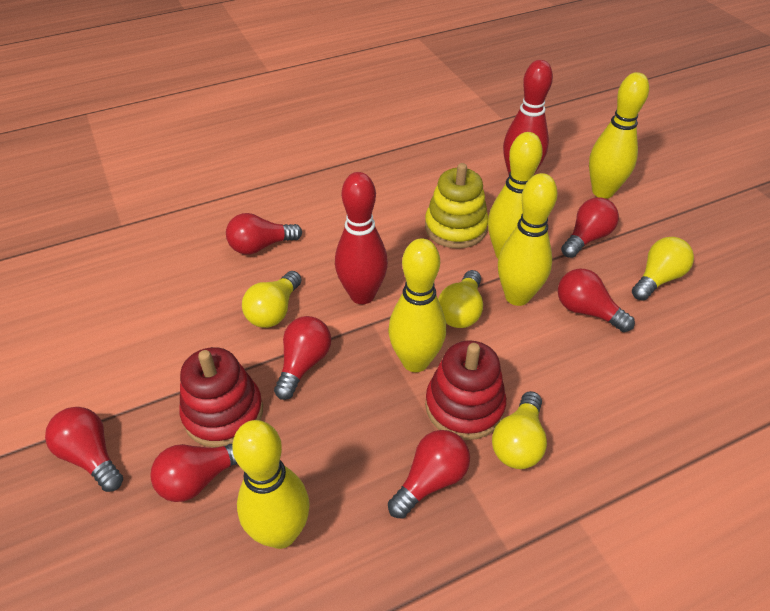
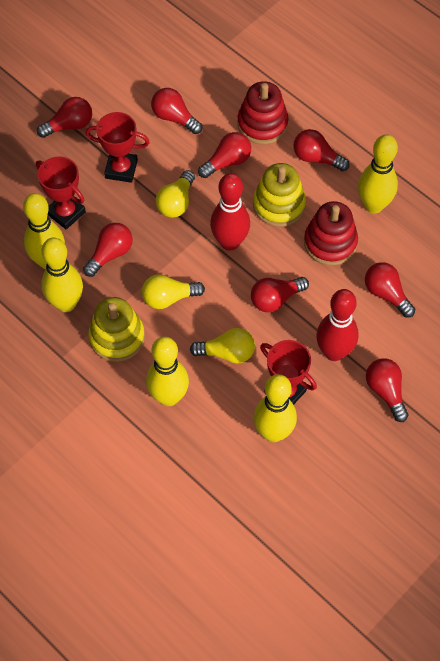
red light bulb: [45,407,123,492] [150,443,237,502] [226,213,302,255] [274,316,331,400] [388,430,470,518] [558,269,635,332] [561,197,619,258] = 7 -> [37,97,92,138] [83,223,133,277] [151,88,202,134] [198,132,251,178] [251,277,309,312] [293,129,350,171] [365,262,415,318] [366,358,409,422] = 8
red trophy: none = 0 -> [36,157,86,230] [85,112,150,183] [260,340,317,405] = 3
yellow light bulb: [242,271,301,328] [438,270,483,328] [492,391,547,469] [632,237,694,301] = 4 -> [142,274,205,309] [156,170,195,218] [190,328,255,364] = 3
yellow stacking toy: [425,163,488,249] = 1 -> [89,297,145,362] [253,163,306,227] = 2

